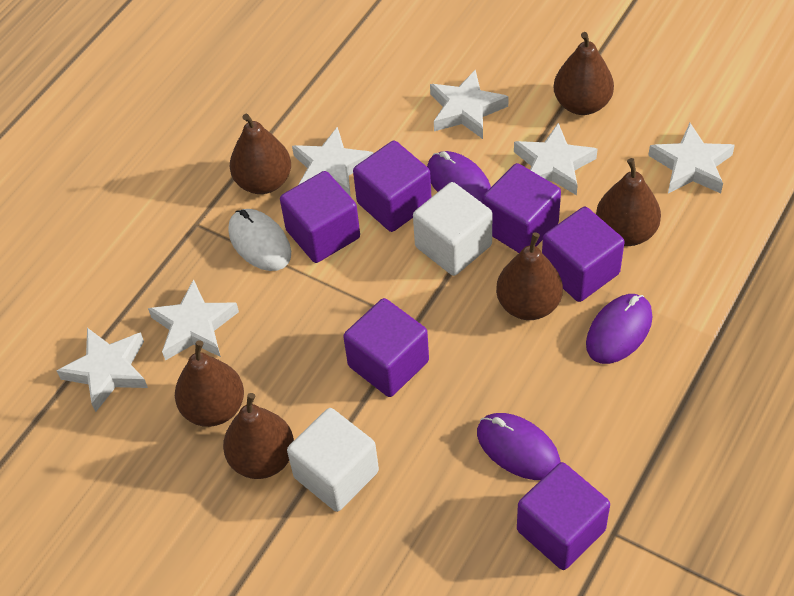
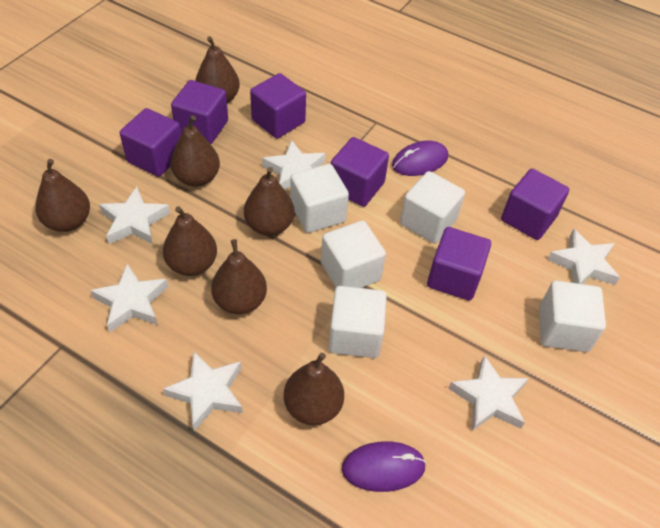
brown pear: [175,340,244,427] [223,393,294,479] [230,114,291,194] [496,232,563,320] [554,32,614,115] [596,158,661,246] = 6 -> [35,159,90,232] [163,206,217,276] [170,116,220,187] [195,36,240,103] [211,239,267,314] [244,167,295,236] [284,353,344,425] = 7
purple mouse: [427,151,491,203] [477,413,560,480] [586,294,652,364] = 3 -> [342,441,426,492] [392,141,448,176] = 2
white cube: [287,408,379,512] [413,182,492,276] = 2 -> [290,164,349,233] [321,220,386,288] [328,286,387,358] [400,171,465,244] [539,281,606,352] = 5
white mouse: [228,209,291,271] = 1 -> none = 0

